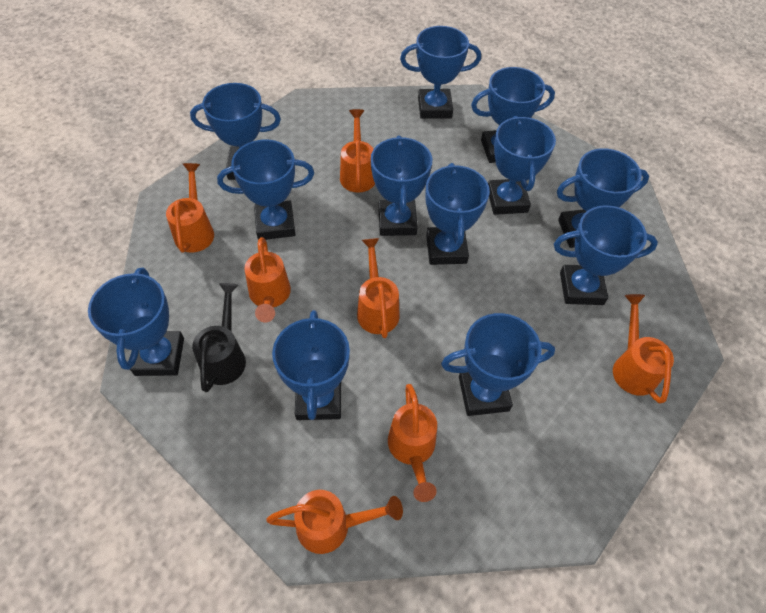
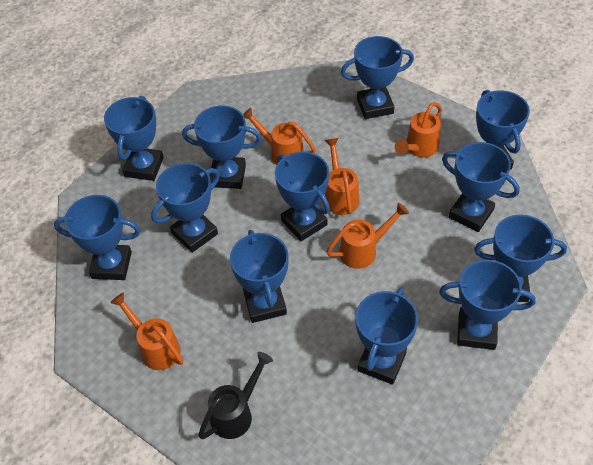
orange watering can: [166,163,214,253] [244,237,291,323] [266,490,403,554] [340,109,375,193] [357,238,400,338] [388,384,437,502] [613,294,674,404] = 7 -> [110,292,183,370] [243,108,316,165] [325,138,359,215] [326,202,409,269] [395,102,442,157] = 5

